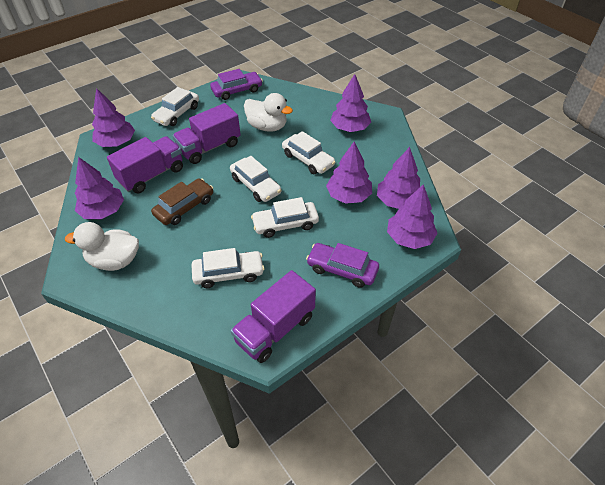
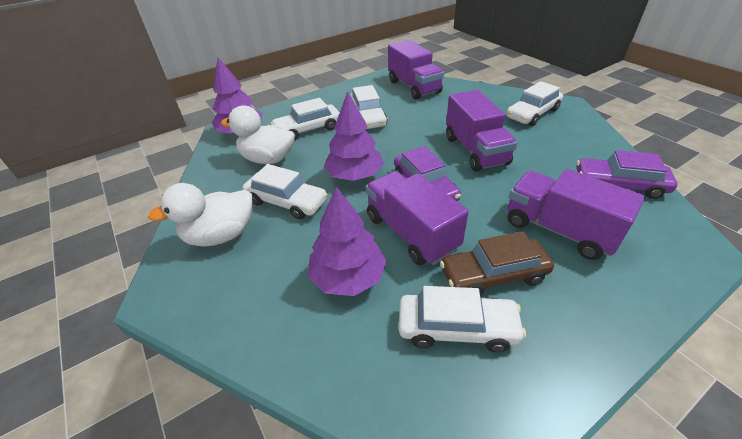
purple tree: [75,157,124,219] [92,88,135,147] [326,142,372,204] [330,74,371,132] [377,147,420,209] [387,184,437,249] = 6 -> [212,57,262,134] [308,187,387,296] [324,91,384,181] = 3
purple truck: [107,136,183,193] [173,103,241,164] [231,270,316,363] = 3 -> [366,171,469,265] [388,40,444,100] [446,90,517,172] [508,169,645,260] = 4

